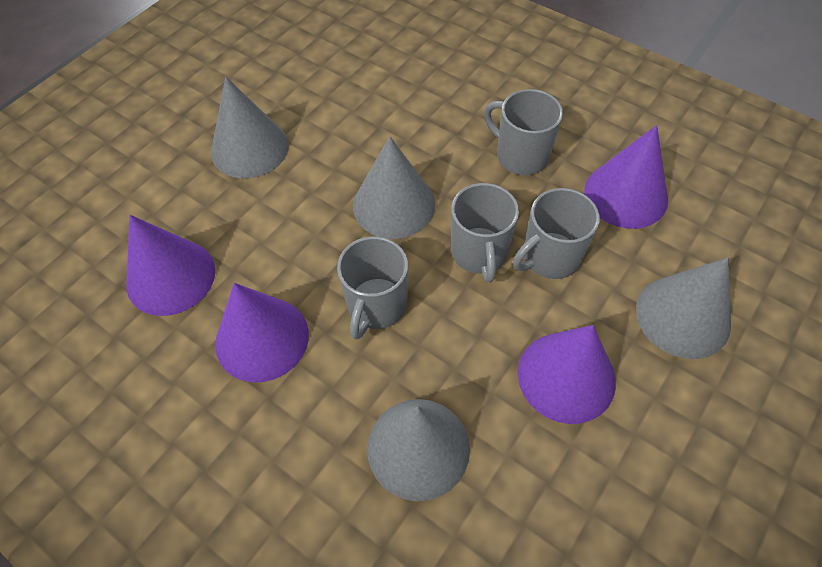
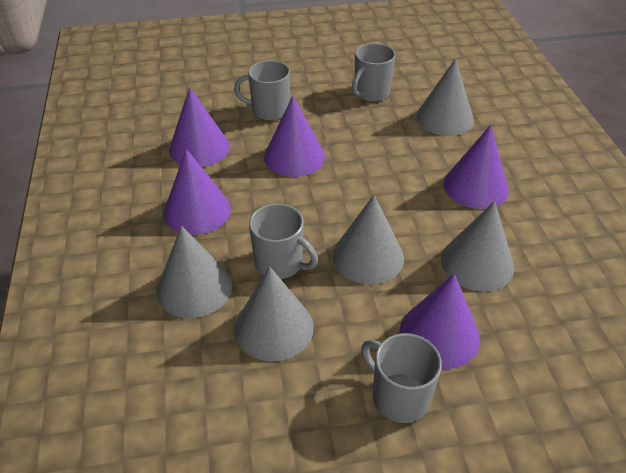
grey cone: [211,77,289,179] [353,136,435,239] [367,399,470,501] [636,257,731,359] = 4 -> [157,226,232,318] [235,266,314,362] [333,195,404,284] [416,58,474,136] [441,201,514,292] = 5
purple cone: [126,215,215,316] [215,283,309,383] [518,325,616,424] [584,125,668,229] = 4 -> [164,149,231,235] [169,87,230,167] [264,96,325,177] [399,274,480,369] [443,125,509,209] = 5

